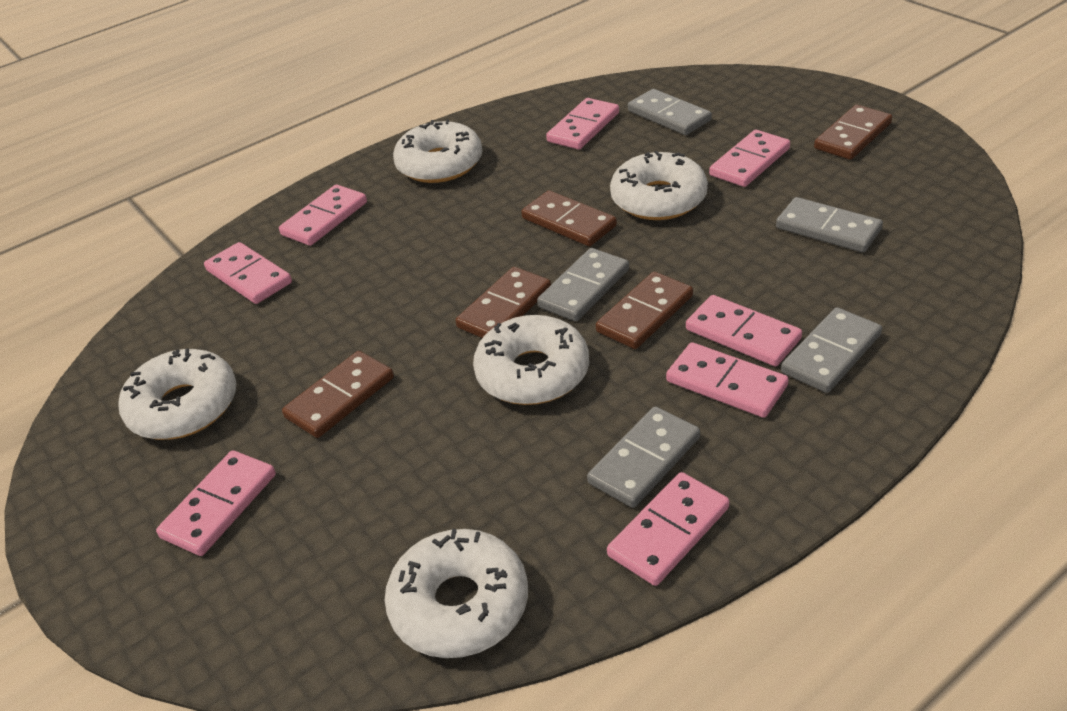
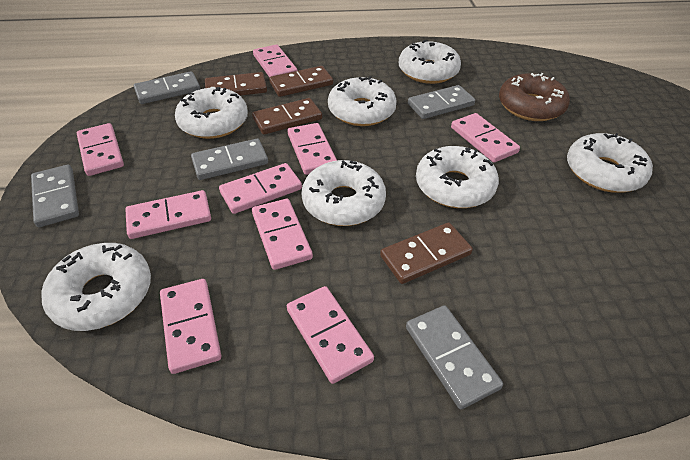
brown domino: [282,351,394,438] [456,267,551,338] [521,190,617,246] [596,272,693,349] [814,105,892,160] = 5 -> [205,72,267,96] [252,98,322,135] [269,66,333,97] [380,223,473,284] = 4
brown donut: none = 0 -> [499,73,570,121] = 1
pink domino: [156,450,276,556] [204,242,292,304] [279,185,367,246] [546,98,619,150] [607,472,729,586] [666,342,789,418] [686,295,802,366] [709,130,790,187] = 8 -> [77,123,124,176] [125,190,211,239] [160,279,221,374] [219,163,302,214] [252,199,313,270] [253,45,297,77] [287,286,374,384] [288,123,337,175] [451,113,520,163] = 9
white donut: [118,348,236,440] [385,529,528,658] [393,119,482,183] [473,315,589,405] [610,151,708,220] = 5 -> [41,243,151,331] [175,87,248,139] [301,160,386,226] [328,76,397,126] [399,40,461,84] [416,146,499,208] [567,133,653,193] = 7

